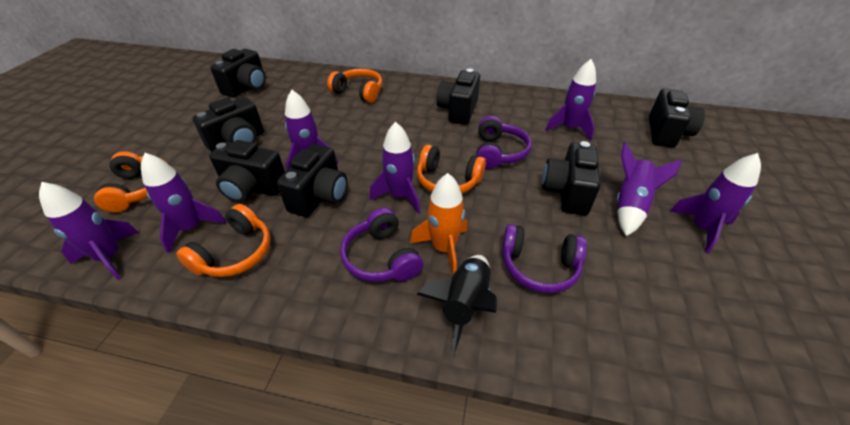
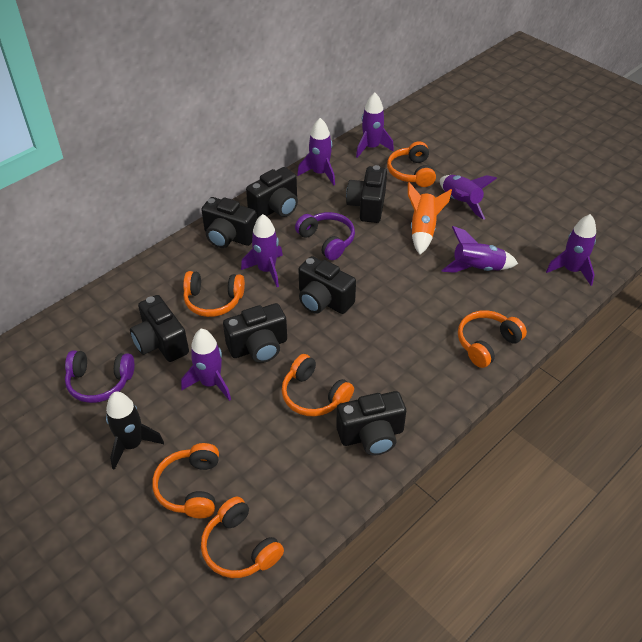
orange headphones: [94,151,168,213] [176,204,271,277] [327,69,383,103] [417,145,486,194] = 4 -> [152,443,219,518] [183,271,245,317] [201,497,284,578] [282,354,354,416] [387,141,436,187] [458,310,527,368] = 6
purple headphones: [340,208,423,282] [476,116,532,169] [502,224,587,293] = 3 -> [65,350,134,403] [295,212,355,260] = 2

